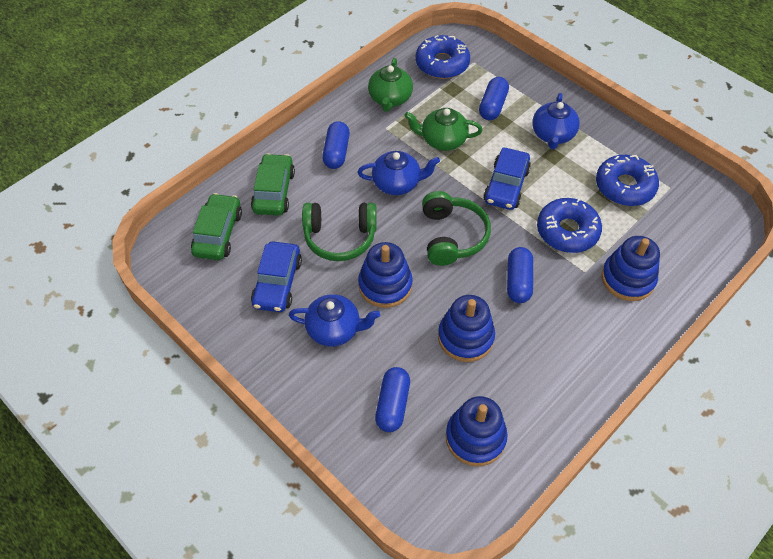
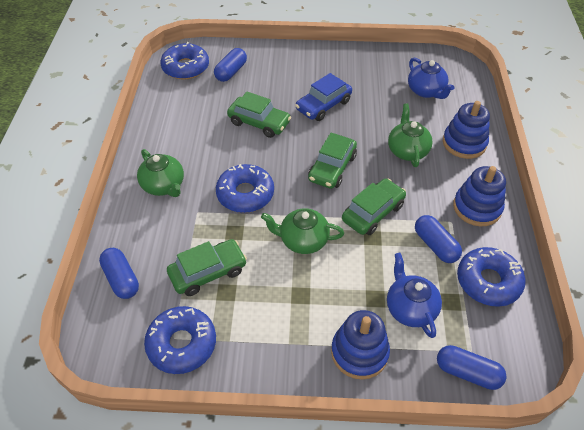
blue car: [251,242,302,312] [483,147,531,210] = 2 -> [295,73,352,121] = 1
blue donut: [415,35,470,79] [537,198,602,253] [596,155,659,206] = 3 -> [144,306,216,374] [161,42,209,80] [216,164,274,213] [457,247,525,307] = 4
blue stacking toy: [358,242,413,308] [438,295,495,362] [446,396,508,466] [601,236,660,301] = 4 -> [331,310,390,380] [443,101,490,159] [453,166,506,226] = 3
blue teapot: [289,294,380,347] [358,151,440,195] [532,93,580,149] = 3 -> [387,253,442,338] [408,58,455,99] = 2
green car: [191,193,242,260] [251,153,295,216] = 2 -> [167,239,247,296] [227,92,291,138] [308,133,357,189] [342,178,406,235] = 4
green headphones: [302,203,377,261] [422,191,491,266] = 2 -> none = 0
green teapot: [368,58,413,112] [404,108,483,151] = 2 -> [137,149,184,197] [261,208,344,254] [388,103,433,167] = 3

